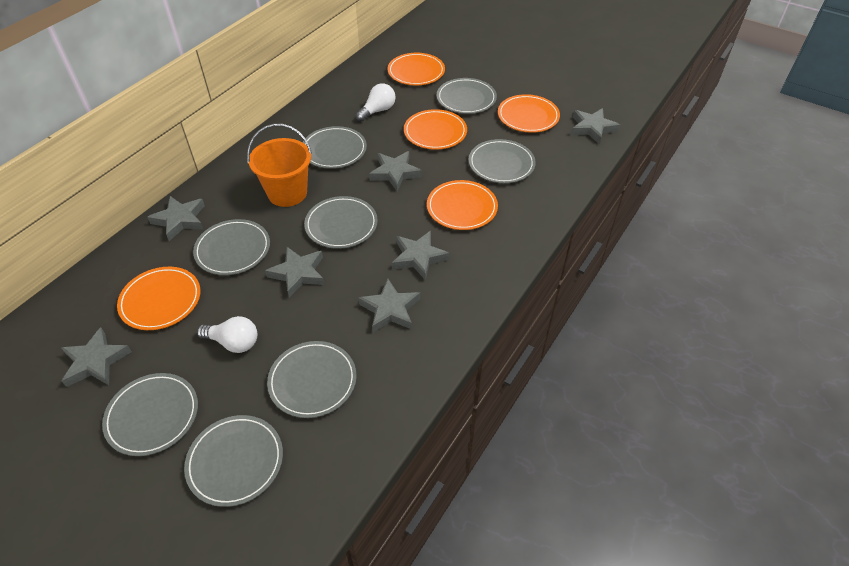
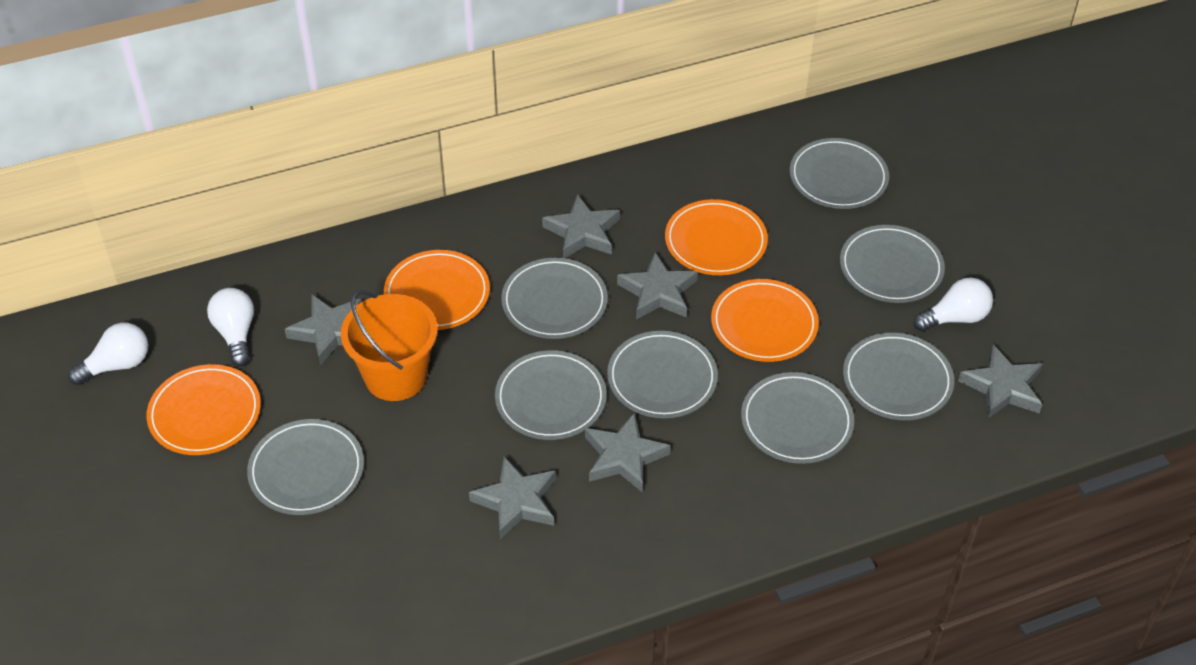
grey star: [61,327,132,387] [147,196,205,241] [265,247,325,298] [358,279,420,332] [369,151,422,191] [392,231,450,280] [571,108,620,144] = 7 -> [285,294,362,366] [469,456,556,539] [542,194,620,258] [585,412,671,493] [617,252,698,320] [958,344,1043,419] = 6
orange plate: [117,267,200,330] [388,53,445,85] [404,109,467,150] [427,180,498,230] [498,94,560,133] = 5 -> [146,364,261,455] [384,250,490,330] [665,199,768,275] [711,279,819,362] = 4
white light bulb: [197,316,257,353] [356,83,395,121] = 2 -> [68,322,148,385] [207,288,254,366] [913,277,993,332] = 3

